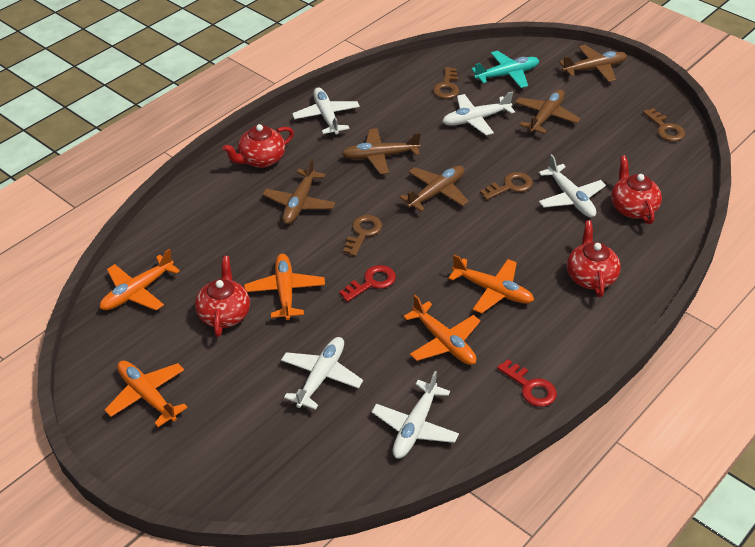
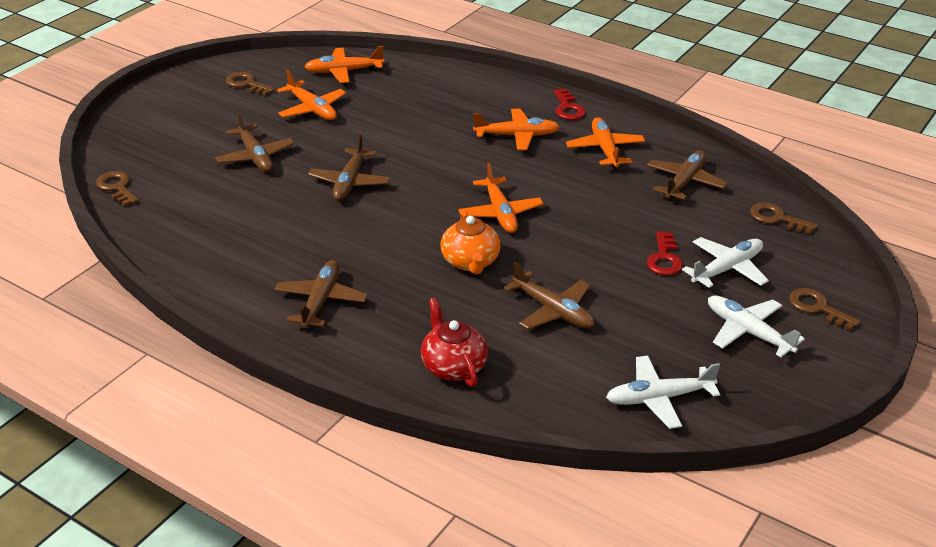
orange teapot: none = 0 -> [440,210,501,275] = 1
red teapot: [195,256,250,337] [222,124,294,168] [567,220,621,297] [611,156,662,224] = 4 -> [421,298,488,387] = 1
turquoise plane: [471,51,539,88] = 1 -> none = 0
white plane: [281,337,363,410] [292,88,360,135] [372,371,459,459] [442,92,515,135] [539,154,606,217] = 5 -> [606,355,720,429] [682,237,769,288] [708,295,805,357] = 3

